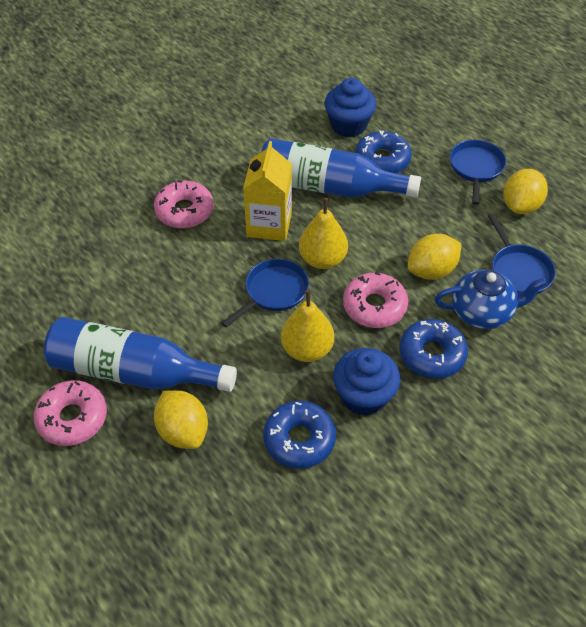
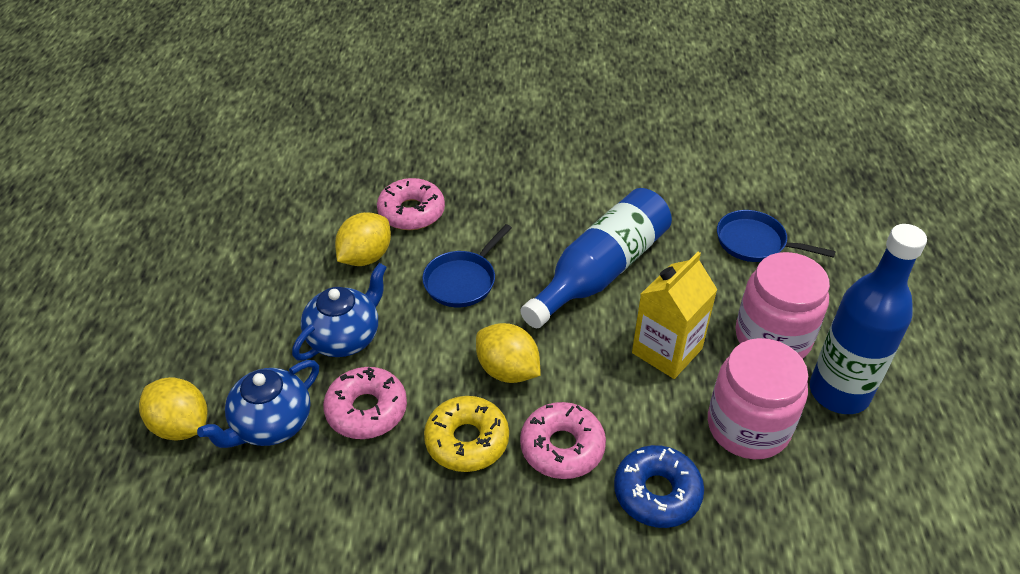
blue cupcake: [325,78,376,137] [333,348,400,416] = 2 -> none = 0
blue donut: [263,401,336,469] [355,130,412,173] [399,319,468,379] = 3 -> [614,445,704,528] = 1
blue pan: [222,259,309,327] [450,140,506,205] [488,214,556,294] = 3 -> [422,224,512,307] [717,210,836,262] = 2
blue teapot: [434,269,547,329] = 1 -> [197,360,319,448] [292,263,387,361] = 2
pink jar: none = 0 -> [708,338,808,459] [735,252,830,359] = 2
yellow donut: none = 0 -> [424,396,509,472] = 1
yellow pear: [281,290,334,362] [299,198,348,269] = 2 -> none = 0

